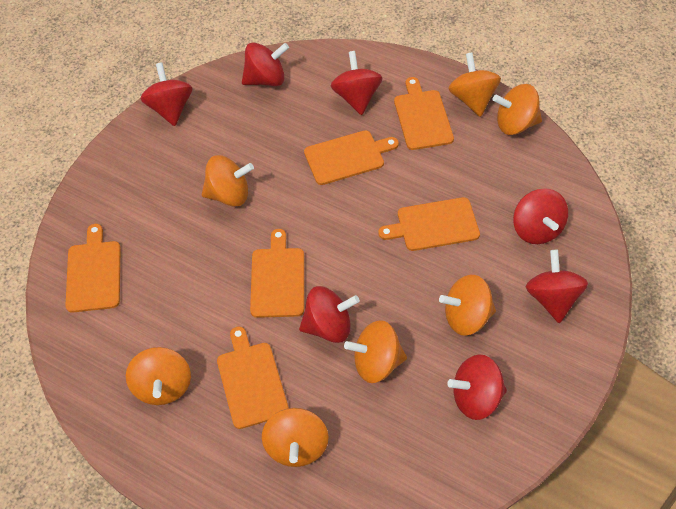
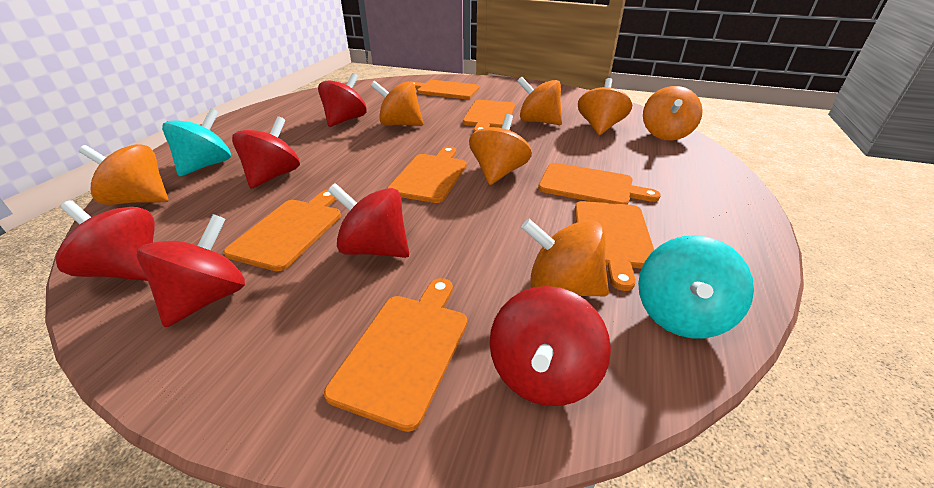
orange cutting board: [65,224,121,313] [217,326,289,429] [250,229,304,318] [304,130,399,185] [379,197,480,251] [394,77,454,150] = 6 -> [224,190,341,271] [324,278,467,432] [387,146,467,203] [413,80,480,99] [463,100,515,132] [538,163,661,205] [575,201,654,291] = 7
red spinning top: [141,62,193,126] [242,43,289,86] [299,286,360,343] [331,51,383,115] [447,354,507,420] [513,188,568,244] [526,250,588,323] = 7 -> [56,200,155,281] [137,214,245,327] [232,116,300,189] [318,73,367,127] [328,183,409,258] [490,286,611,406] = 6
turquoise spinning top: none = 0 -> [162,108,231,176] [638,235,754,338] = 2

